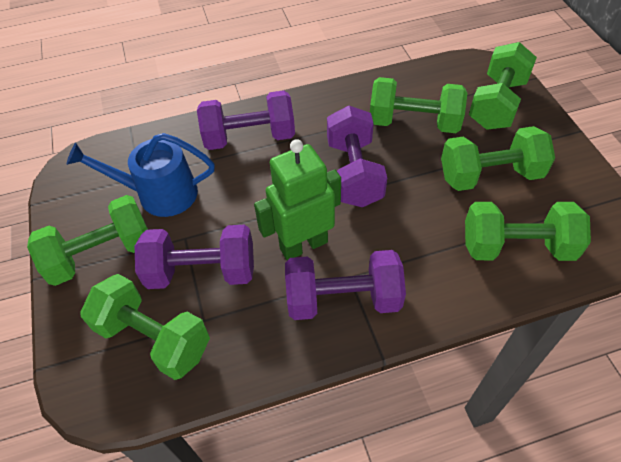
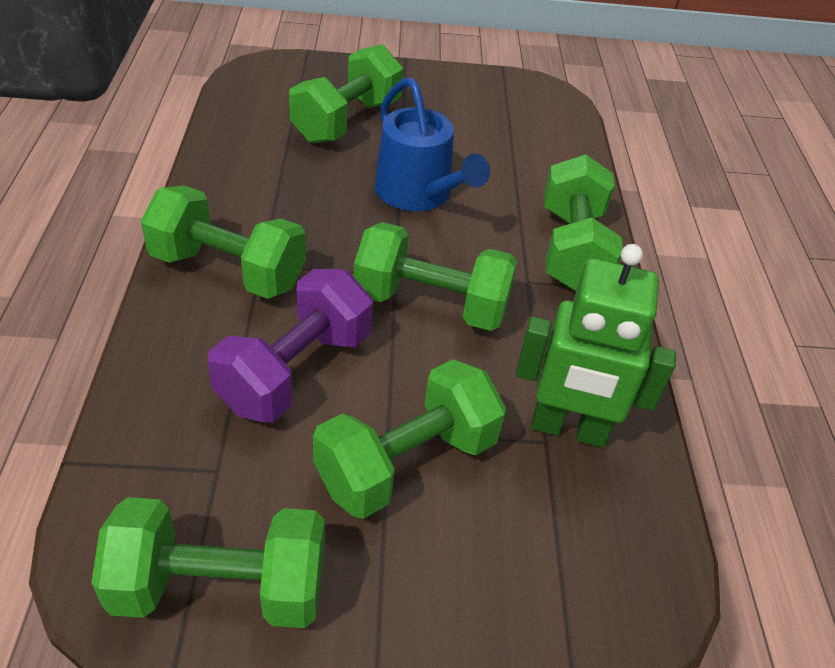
purple dumbbell: [135,225,254,289] [197,90,295,150] [285,250,406,320] [327,105,387,207] = 4 -> [208,269,373,422] = 1

